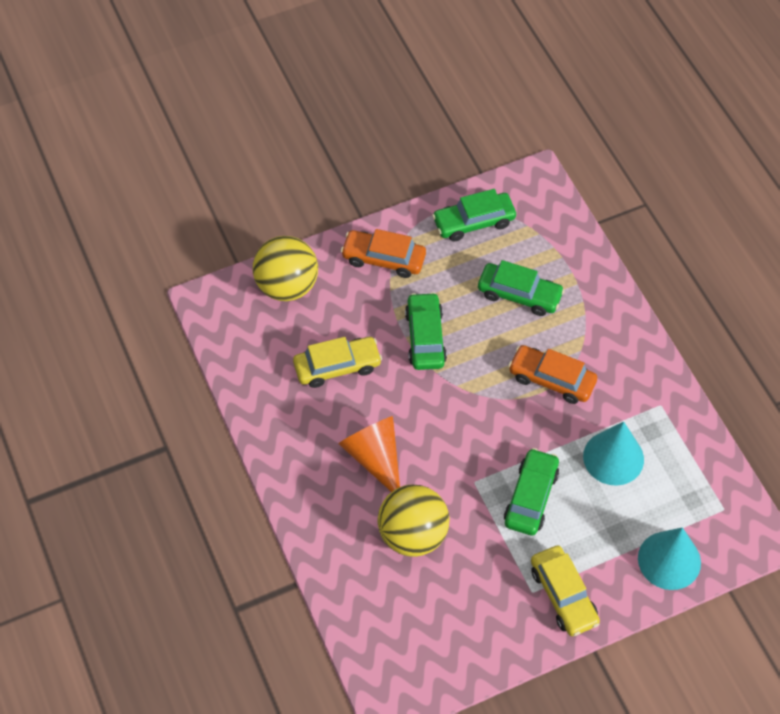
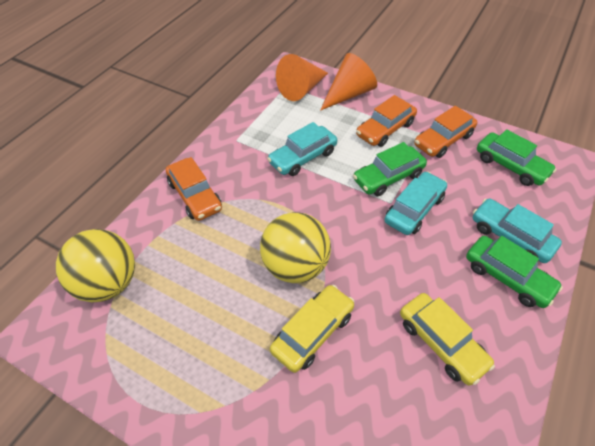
green car: [405,292,447,370] [432,189,516,241] [478,260,565,316] [504,448,559,535] = 4 -> [353,142,427,196] [466,236,563,308] [477,129,557,186] = 3
orange car: [341,229,426,278] [508,345,597,404] = 2 -> [166,157,222,221] [356,95,417,147] [414,106,477,158] = 3
orange cone: [338,416,400,492] = 1 -> [276,54,328,101] [320,53,377,111] = 2
turquoise car: none = 0 -> [267,122,337,176] [385,171,447,235] [473,198,562,263] = 3
turquoise cone: [583,422,644,486] [638,527,701,590] = 2 -> none = 0

